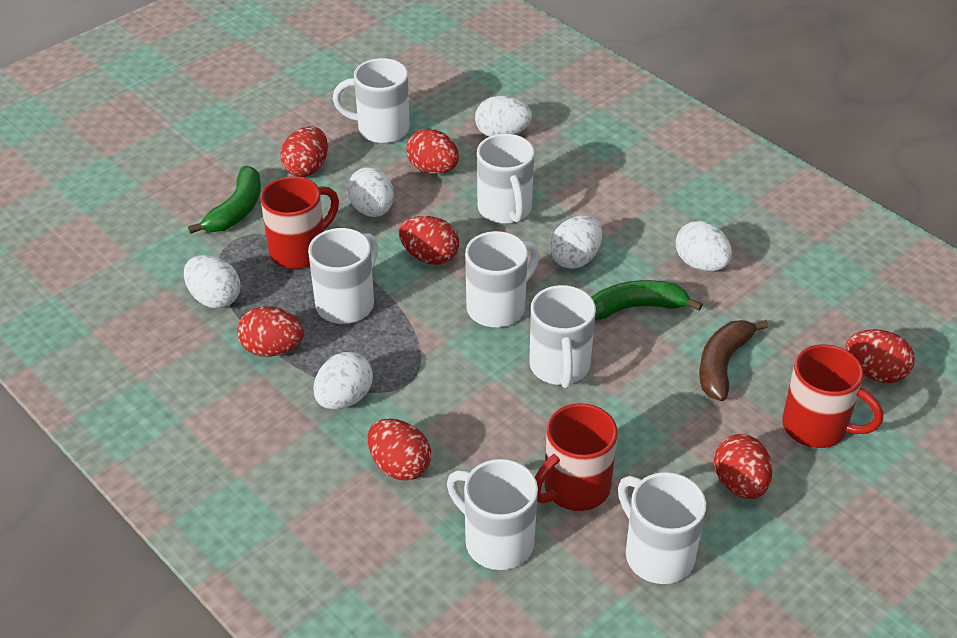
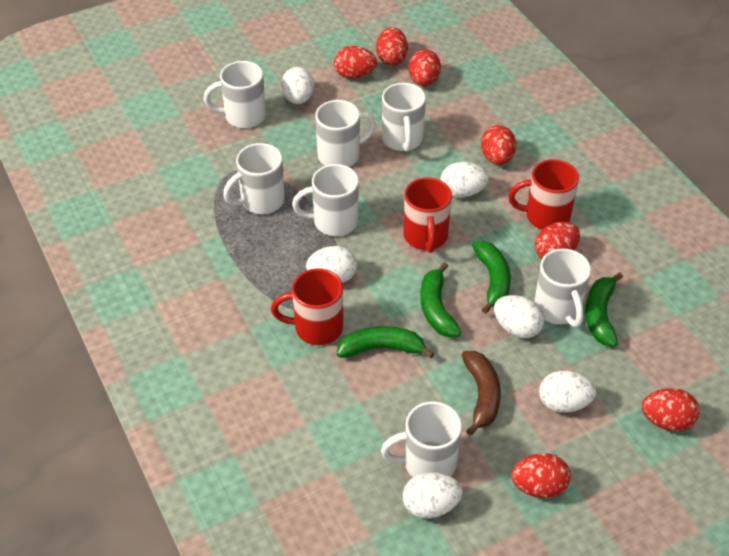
green banana: [188,166,261,234] [591,280,703,320] = 2 -> [337,326,435,358] [420,262,461,337] [472,241,511,314] [585,272,623,346] = 4

